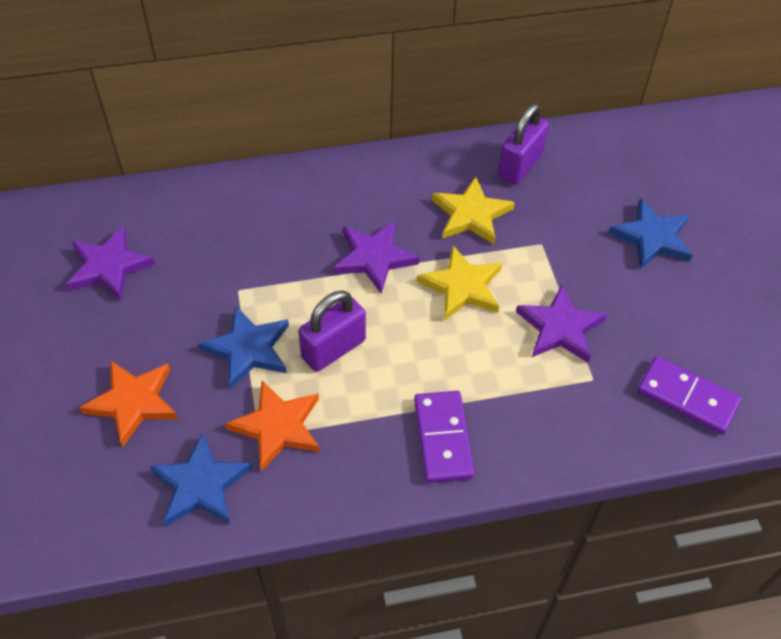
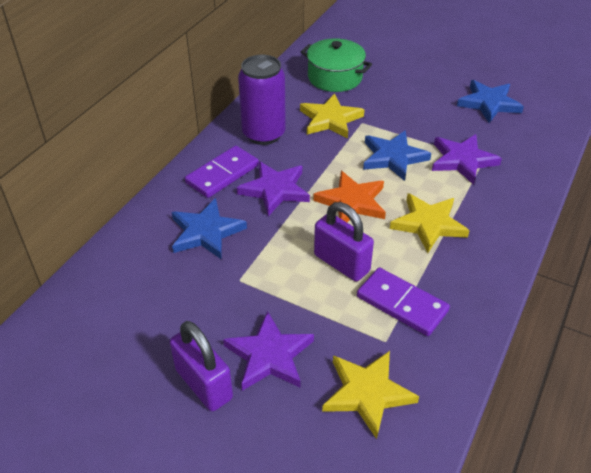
green pot: none = 0 -> [301,38,372,92] = 1
orange star: [79,361,178,447] [225,380,320,472] = 2 -> [313,171,386,222] = 1
purple can: none = 0 -> [238,55,286,145] = 1
yellow star: [417,246,502,320] [432,177,515,244] = 2 -> [300,94,364,138] [322,351,419,439] [390,193,470,253] = 3

